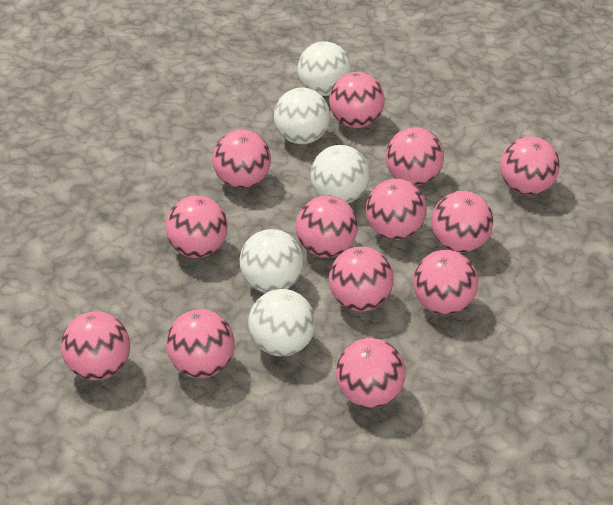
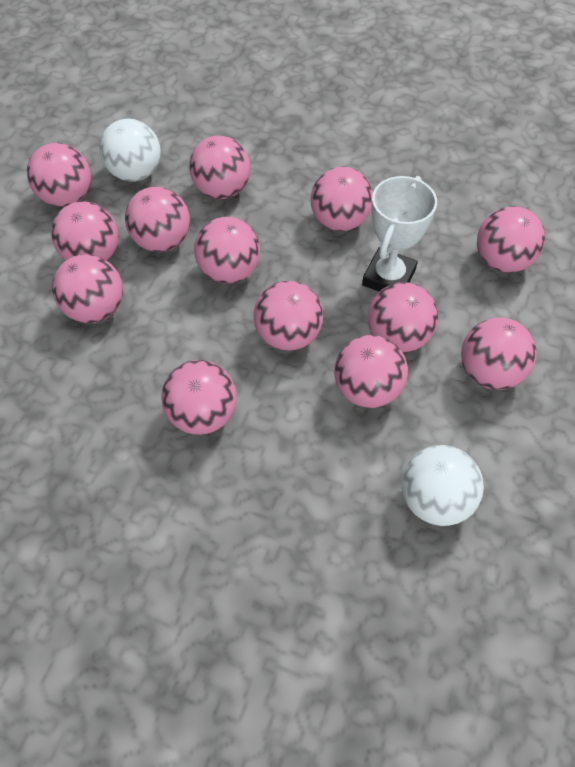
white ball: [240,229,303,293] [248,289,316,356] [274,88,330,144] [298,41,351,96] [310,145,370,203] = 5 -> [100,119,161,182] [402,445,484,526] = 2
white trophy: none = 0 -> [362,176,437,291] = 1

